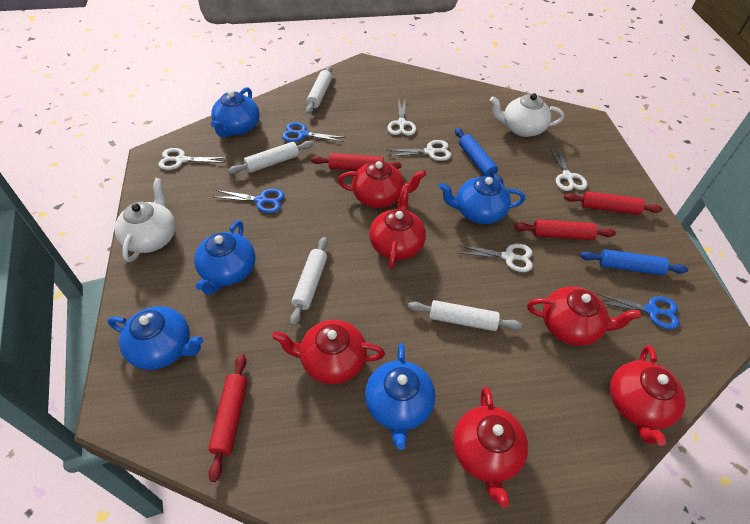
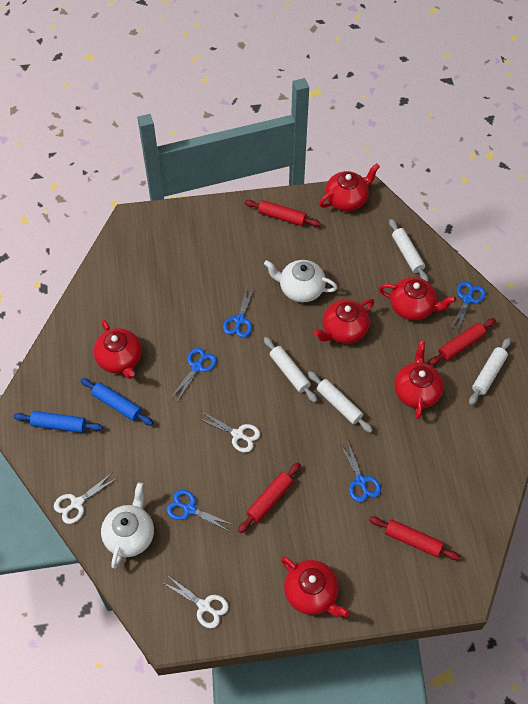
blue scissors: [214,189,285,213] [282,122,346,142] [596,293,679,329] = 3 -> [166,490,234,532] [170,348,217,402] [223,286,255,338] [339,440,381,502] [450,281,486,333] = 5
blue teapot: [107,306,204,370] [194,220,255,295] [211,87,260,137] [365,343,435,450] [439,176,525,224] = 5 -> none = 0
white scissors: [158,148,227,170] [387,97,416,136] [387,140,451,161] [458,244,533,272] [549,146,587,191] = 5 -> [54,472,117,524] [163,575,229,628] [197,412,260,453] = 3

